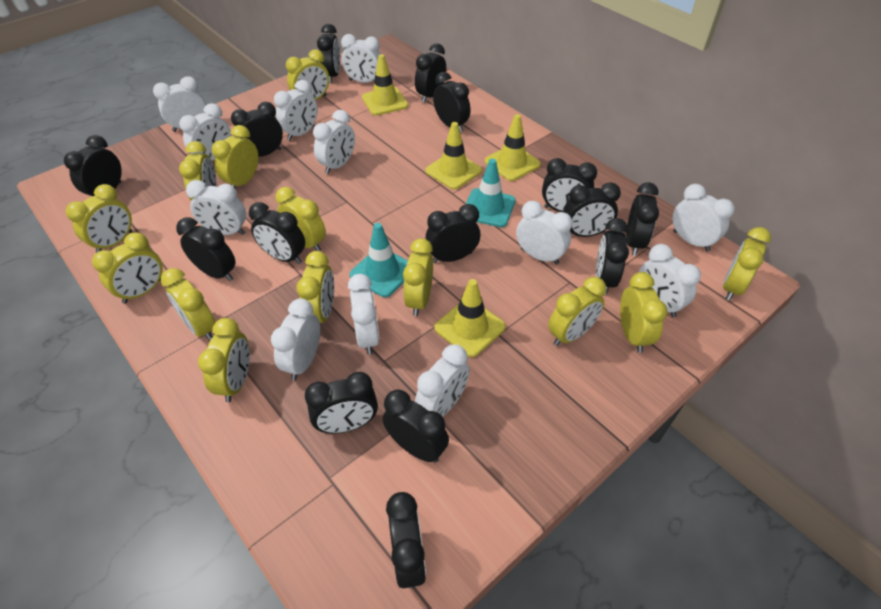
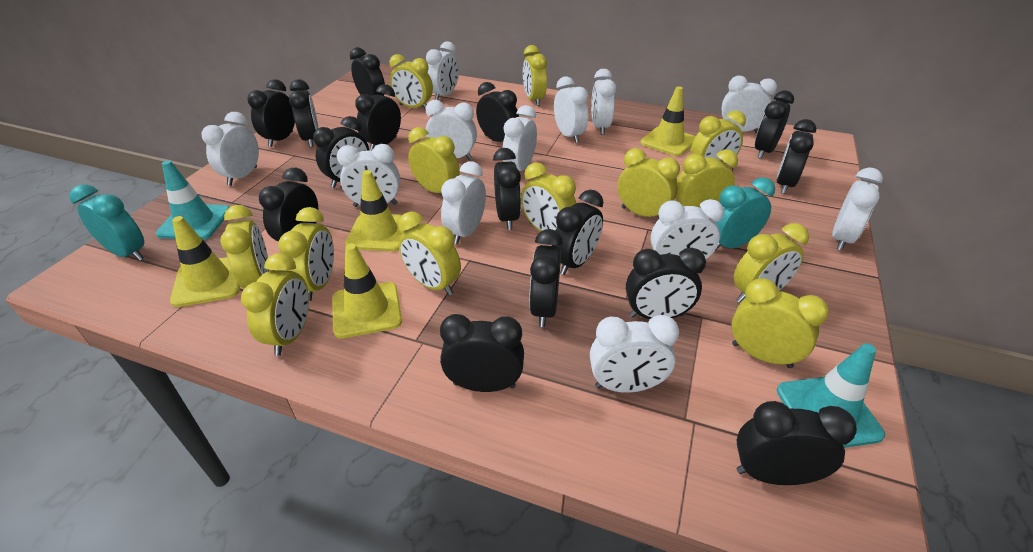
turquoise clock: none = 0 -> [69,184,144,261] [715,177,775,251] = 2

